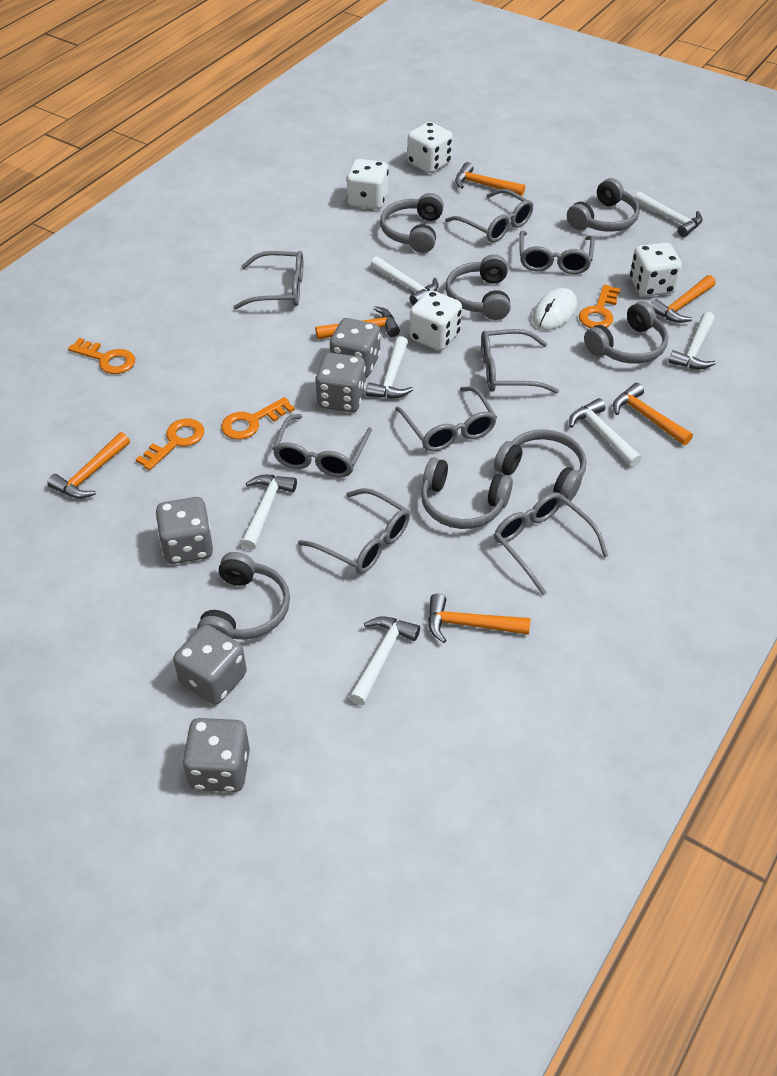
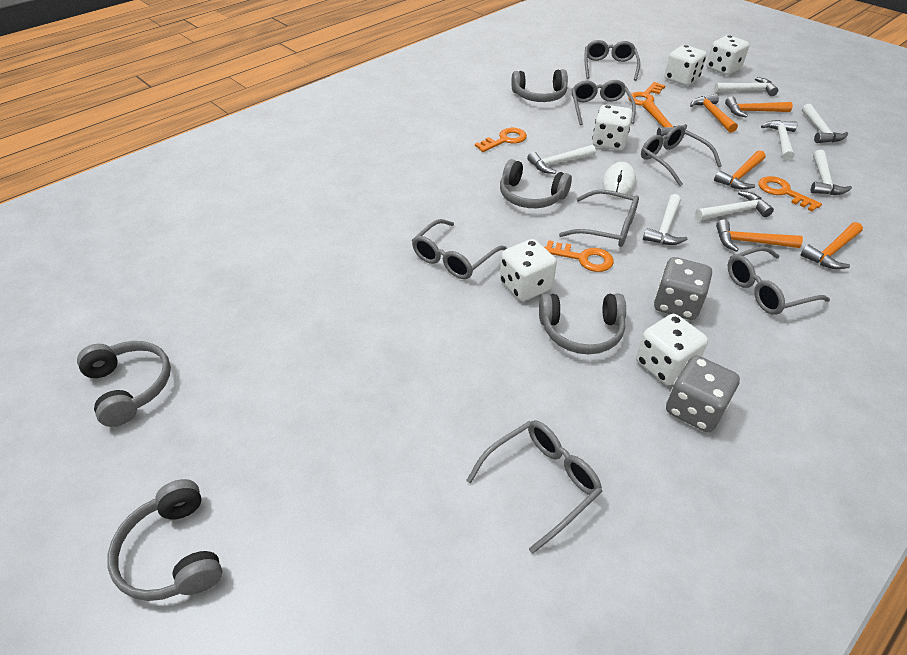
grey dice: [156,497,213,564] [173,625,247,705] [182,718,250,792] [315,353,366,412] [330,318,380,377] = 5 -> [654,257,712,320] [666,355,740,432] = 2
grey glasses: [233,251,303,310] [273,414,372,478] [298,488,410,574] [395,386,497,451] [445,189,534,242] [481,329,559,394] [494,492,608,595] [519,230,595,274] = 8 -> [412,219,507,279] [466,420,602,554] [559,189,639,247] [571,80,636,125] [584,40,640,81] [641,125,722,186] [728,246,830,315] = 7
grey headphones: [197,552,290,640] [380,193,444,253] [421,457,513,529] [445,254,511,320] [494,429,586,501] [567,178,640,232] [584,301,668,364] = 7 -> [77,341,171,427] [107,479,222,601] [500,159,572,208] [511,69,568,102] [539,293,626,354] = 5
white dice: [346,159,389,209] [407,122,453,173] [409,290,462,351] [630,243,682,297] = 4 -> [500,239,557,301] [592,105,633,150] [636,314,708,385] [665,45,707,86] [706,35,749,75] = 5

